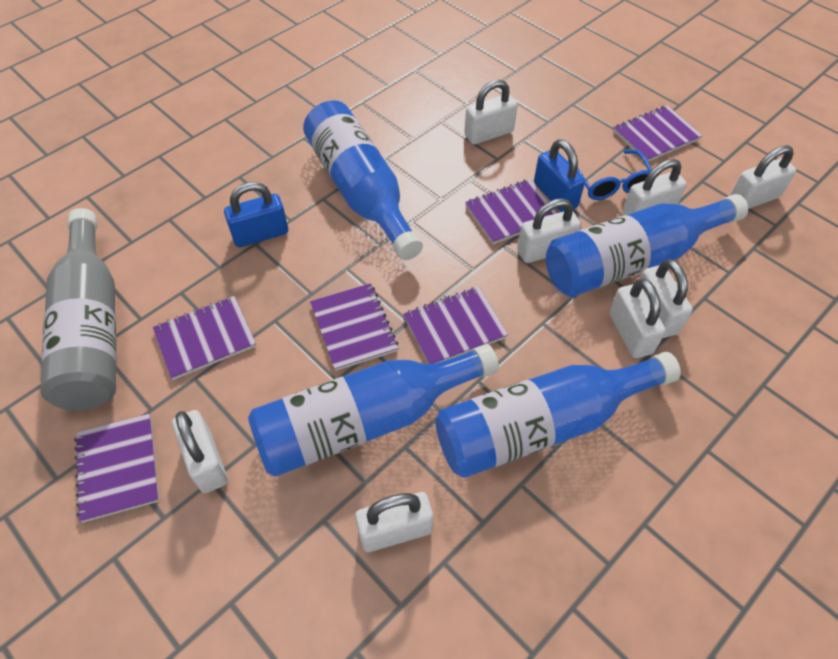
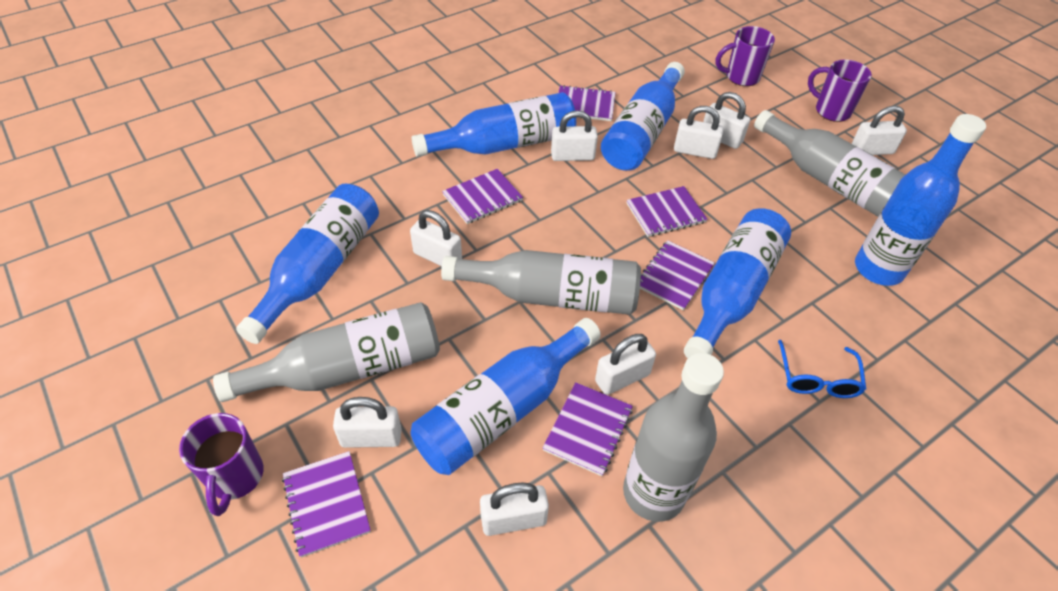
blue bottle: [248,344,499,477] [303,100,423,260] [435,352,681,478] [546,194,748,297] = 4 -> [236,184,379,344] [411,318,601,475] [412,92,576,157] [601,62,685,171] [684,208,791,358] [855,114,986,286] = 6
blue padlock: [224,182,288,247] [534,139,585,212] = 2 -> none = 0
grey bottle: [40,208,116,411] = 1 -> [213,302,440,402] [441,250,641,315] [623,353,724,522] [754,110,906,216] = 4
purple mug: none = 0 -> [179,413,264,516] [715,26,775,86] [808,60,872,122] = 3

